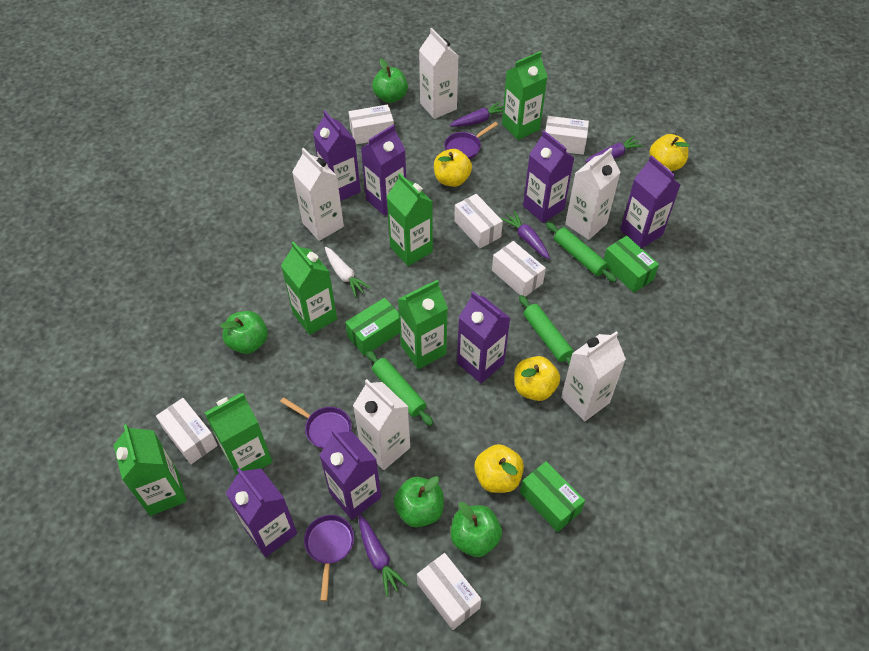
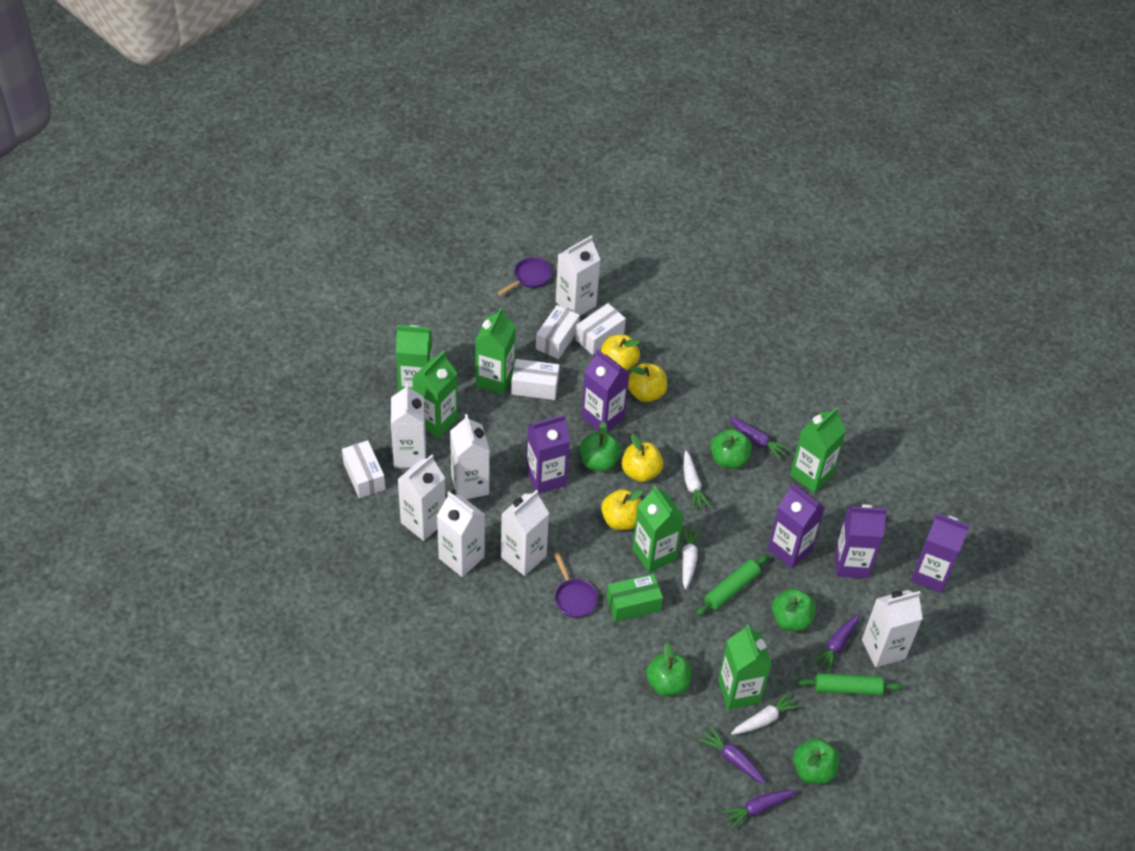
green apple: [220,311,268,354] [372,58,408,103] [394,476,444,527] [451,502,502,557] = 4 -> [580,422,621,471] [646,643,691,696] [710,429,752,469] [772,588,816,631] [793,738,840,784] = 5
green box: [345,298,400,356] [520,461,585,532] [604,236,659,293] = 3 -> [607,574,663,622] = 1
green rolling pin: [366,350,433,426] [519,295,574,365] [546,222,617,282] = 3 -> [696,554,769,616] [796,673,902,695] = 2
purple carton: [226,468,297,557] [313,111,361,201] [319,430,381,520] [361,124,406,216] [457,291,510,383] [523,131,574,223] [620,155,680,248] = 7 -> [526,415,570,494] [581,349,629,432] [768,483,825,569] [835,504,887,579] [911,513,970,593] = 5
purple pan: [280,397,352,449] [304,515,354,601] [444,122,498,159] = 3 -> [497,257,552,295] [554,552,598,618] = 2
white box: [156,398,218,464] [349,104,394,144] [417,553,481,630] [454,194,503,248] [492,241,546,297] [545,116,589,155] = 6 -> [342,440,385,498] [511,359,560,400] [536,305,580,359] [575,303,626,355] = 4
white carrot: [325,247,371,297] = 1 -> [682,525,700,589] [684,450,711,511] [731,691,801,735] = 3
white carton: [292,148,344,241] [353,379,410,470] [419,28,458,119] [561,331,626,421] [565,148,621,240] = 5 -> [391,383,426,468] [397,455,445,541] [437,492,485,577] [450,414,490,499] [501,490,549,576] [556,235,601,316] [862,590,923,668] = 7

